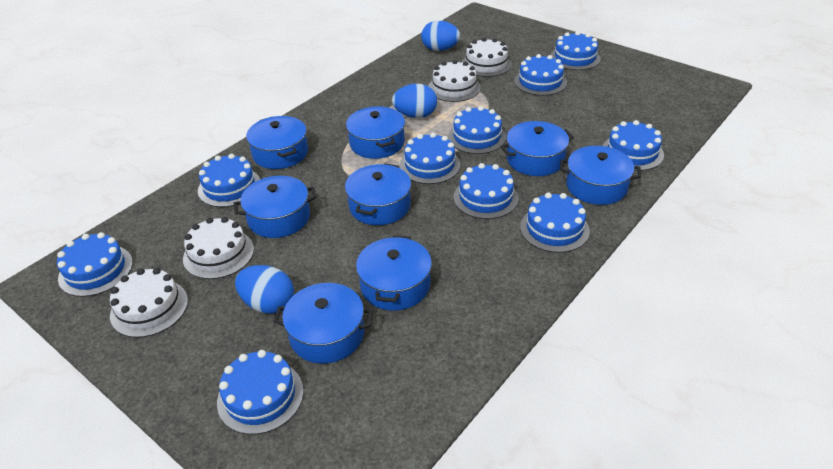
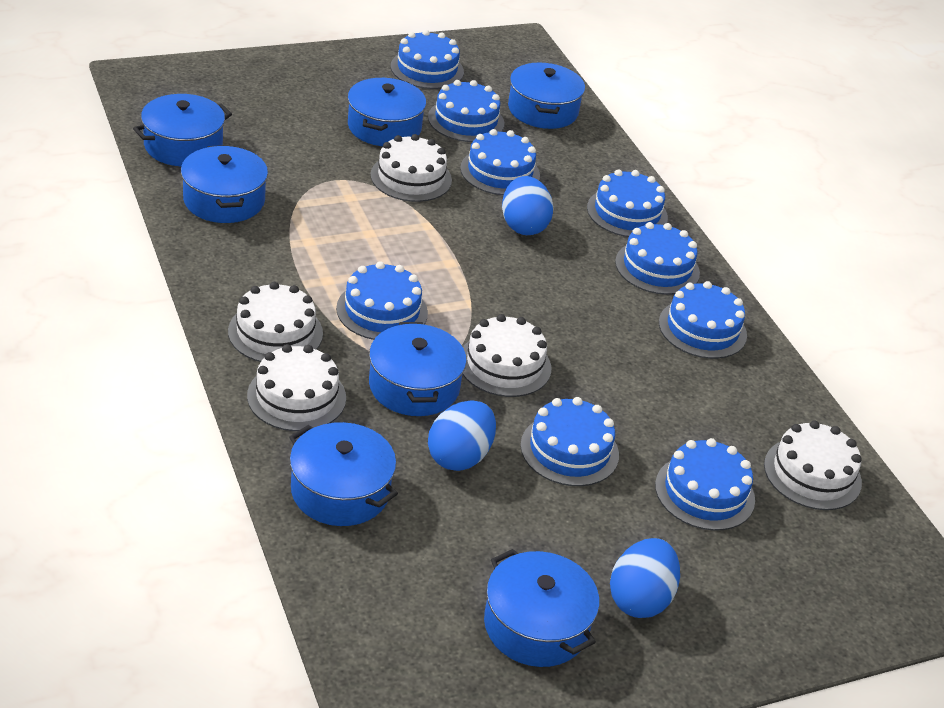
blue cake: [57,232,133,297] [198,154,260,207] [217,350,304,435] [400,133,460,184] [448,106,506,154] [454,163,518,219] [514,54,567,96] [520,193,590,253] [550,31,601,70] [603,120,664,171] = 10 -> [336,261,428,340] [391,30,464,89] [428,80,504,142] [460,129,540,195] [520,397,619,486] [587,169,668,237] [615,222,700,295] [655,438,755,531] [659,281,747,359] = 9
blue pot: [233,176,317,238] [246,116,308,169] [274,283,374,364] [345,163,411,225] [346,106,405,159] [356,235,432,311] [500,121,574,176] [560,146,641,205] = 8 -> [133,94,232,166] [181,145,268,223] [289,422,398,526] [348,78,426,146] [369,322,467,416] [484,549,599,667] [508,62,585,129] = 7
white cake: [110,268,188,338] [183,217,254,279] [428,60,481,102] [462,38,512,77] = 4 -> [228,282,323,362] [247,344,346,431] [370,134,452,202] [462,314,551,397] [764,420,862,510] = 5

